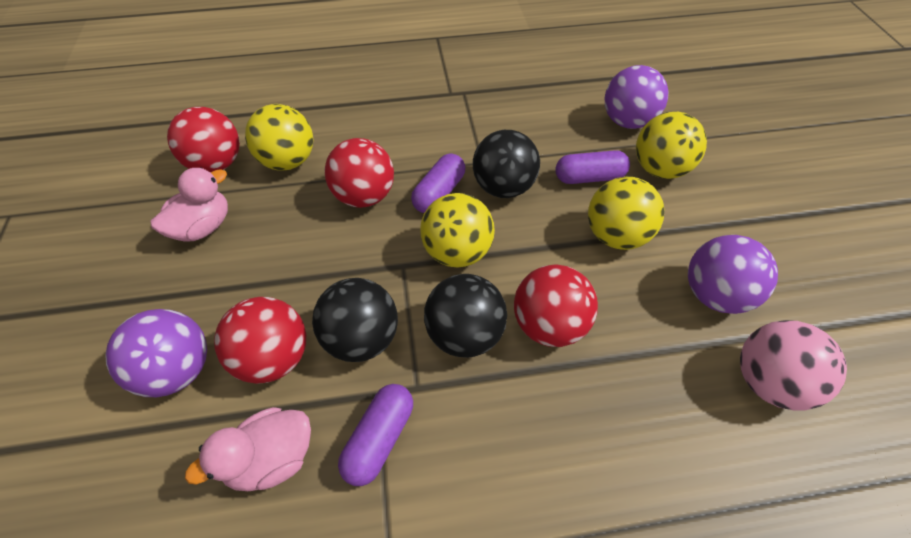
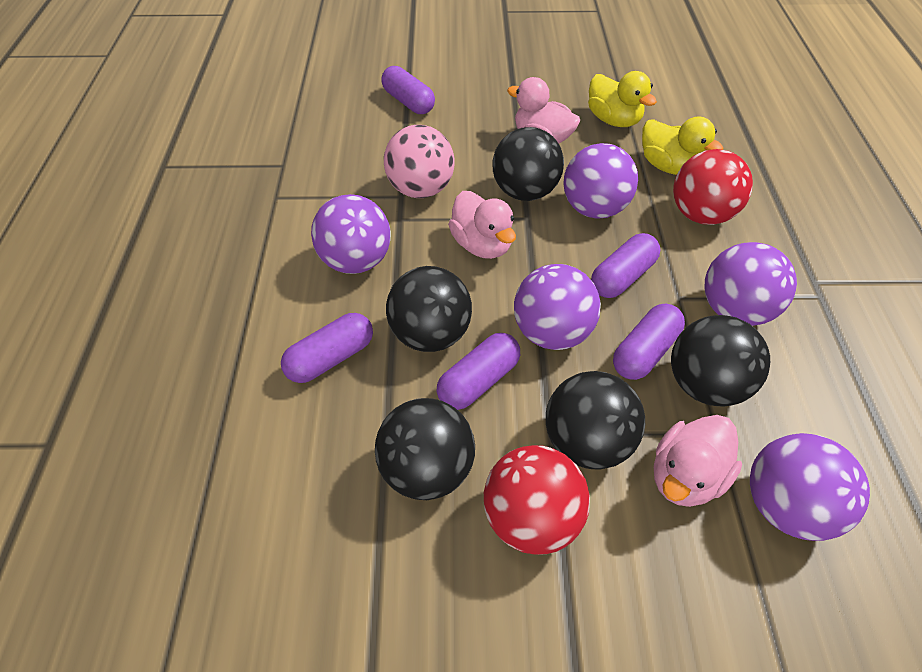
black ball: [312,278,398,362] [424,274,507,358] [473,130,540,198] = 3 -> [375,398,475,500] [386,266,472,352] [492,127,564,201] [546,371,645,470] [671,315,770,407] = 5
pink duck: [151,167,228,241] [185,407,311,491] = 2 -> [448,191,516,259] [507,77,580,143] [654,415,742,507] = 3
purple ball: [105,309,207,397] [605,65,668,129] [688,235,778,314] = 3 -> [311,194,391,274] [514,264,601,350] [563,143,638,219] [705,242,797,326] [750,433,870,541] = 5
purple capsule: [338,384,413,486] [411,154,465,213] [555,150,630,184] = 3 -> [281,313,373,383] [381,66,435,114] [437,333,520,410] [591,233,661,298] [613,304,685,380] = 5
red ball: [167,107,240,172] [214,297,306,384] [325,138,394,208] [514,264,598,347] = 4 -> [484,445,590,555] [673,149,753,225] = 2
yellow ball: [245,104,313,171] [420,193,495,267] [588,177,665,250] [636,112,707,179] = 4 -> none = 0
yellow duck: none = 0 -> [588,71,657,127] [642,117,723,175] = 2

